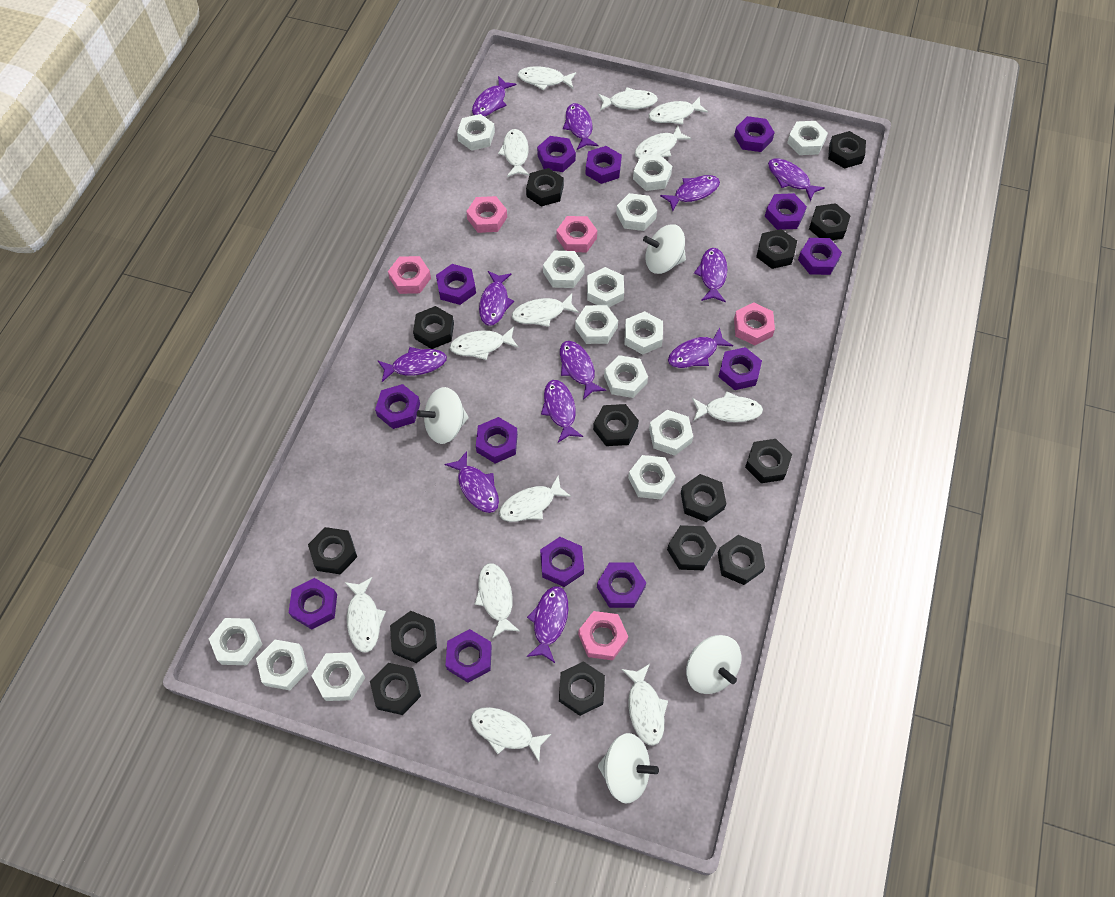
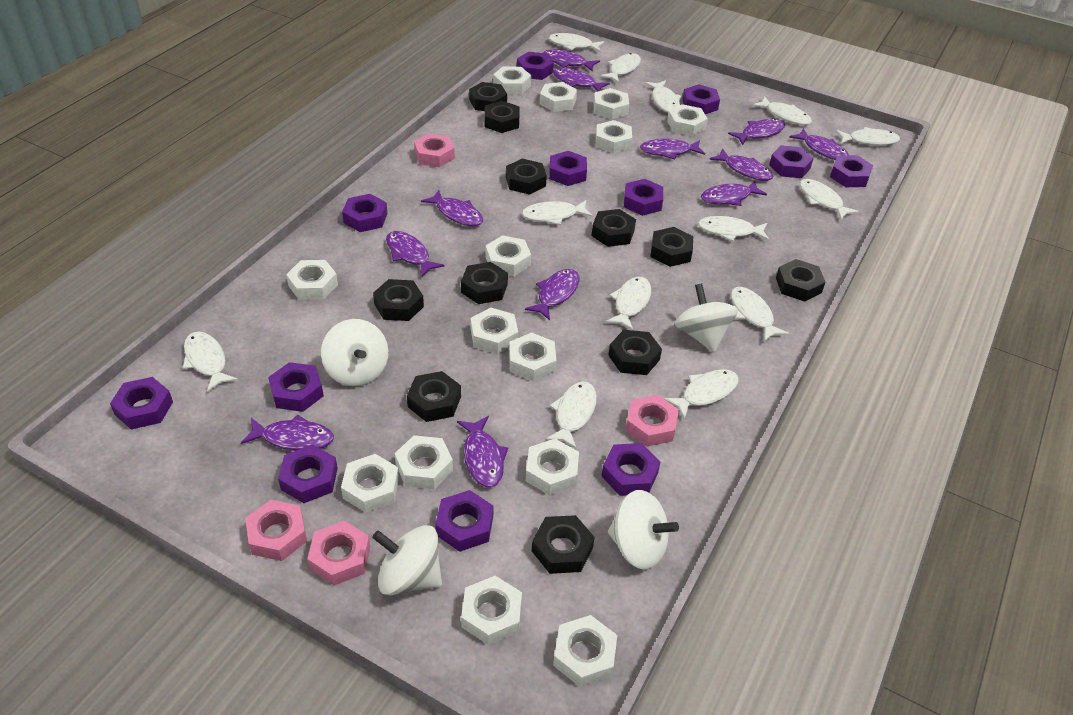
black nut: [308,527,357,574] [370,663,421,715] [390,611,437,663] [413,306,454,349] [526,168,564,207] [559,661,605,716] [593,404,639,446] [667,525,717,570] [681,474,726,522] [718,535,765,585] [745,439,792,483] [756,229,797,269] [809,203,851,240] [828,131,866,169] = 14 -> [373,279,424,321] [407,371,461,422] [461,262,508,304] [469,82,507,111] [484,101,519,133] [506,159,547,195] [532,515,595,574] [592,209,636,247] [608,330,662,375] [650,227,693,267] [776,259,825,302] = 11
pink nut: [388,256,431,294] [466,196,507,233] [556,216,597,252] [578,611,628,660] [734,303,775,345] = 5 -> [245,500,307,561] [307,521,370,586] [414,133,455,167] [625,395,679,447] = 4
purple nut: [289,578,337,629] [375,384,420,429] [436,264,476,305] [445,629,492,683] [476,417,518,463] [537,136,576,172] [540,537,584,587] [585,146,622,184] [597,562,646,608] [718,347,762,390] [734,116,775,152] [765,193,807,230] [798,238,842,275] = 13 -> [110,377,173,429] [268,362,324,412] [278,445,338,503] [342,194,387,232] [435,490,494,552] [517,52,554,80] [549,151,587,186] [602,443,660,496] [624,179,663,216] [682,84,720,114] [769,145,814,178] [830,155,873,187] = 12

